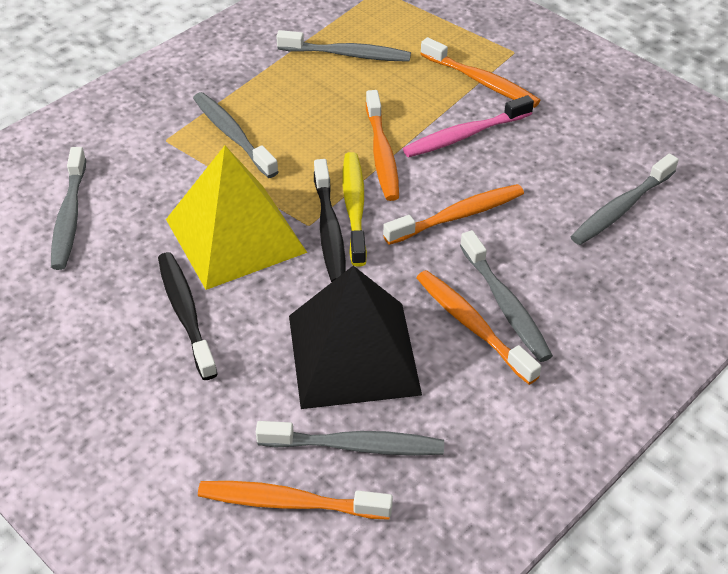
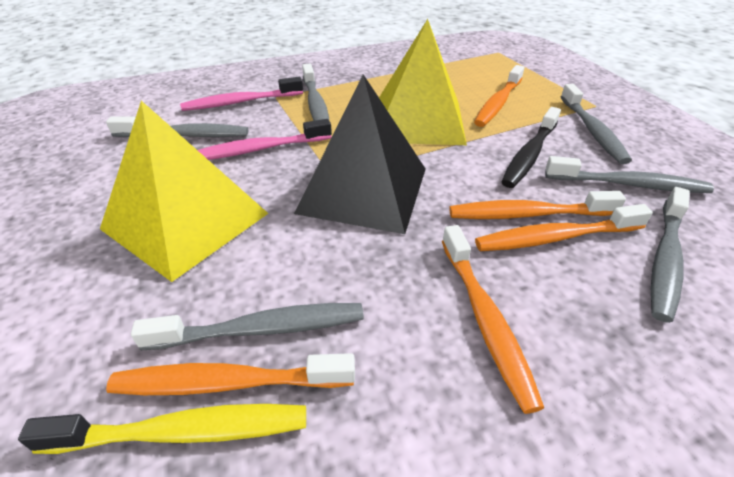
black toothbrush: [158,252,218,380] [314,159,346,282] = 2 -> [502,107,561,188] = 1
pink toothbrush: [403,95,534,157] = 1 -> [180,77,303,111] [198,119,332,160] = 2
yellow pyramid: [166,146,307,290] = 1 -> [100,101,269,282] [379,19,467,145] = 2

